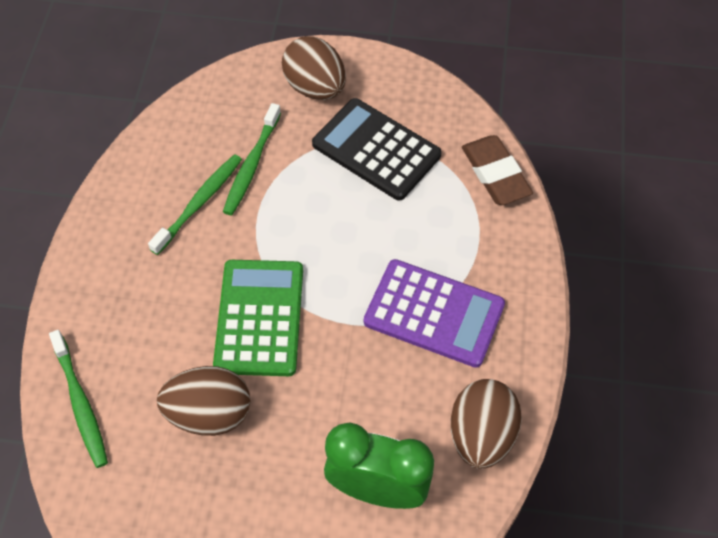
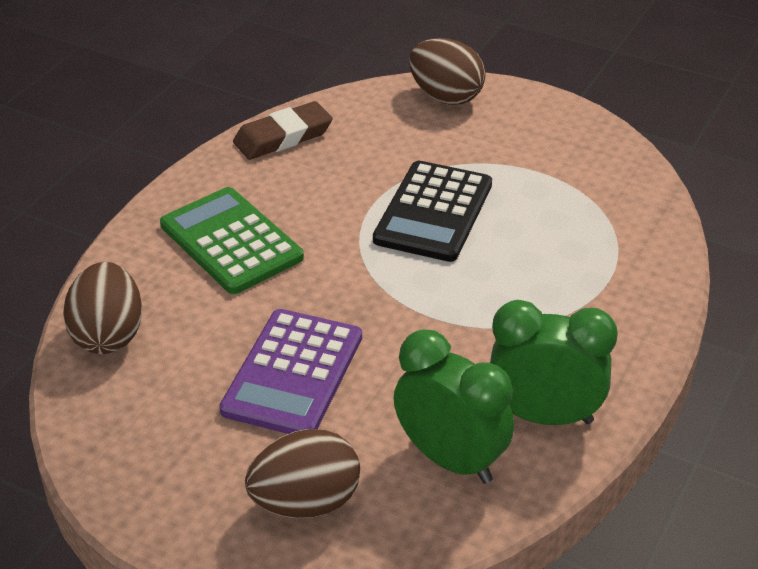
green clock: [324,422,434,509] = 1 -> [394,330,514,484] [490,300,618,425] = 2
green toothbrush: [49,330,108,468] [148,154,242,255] [223,103,281,215] = 3 -> none = 0

